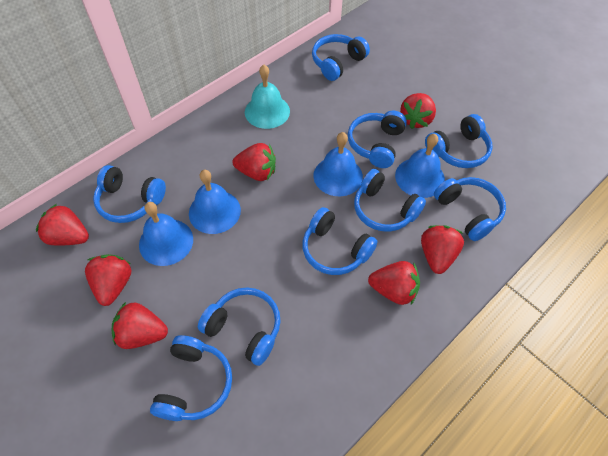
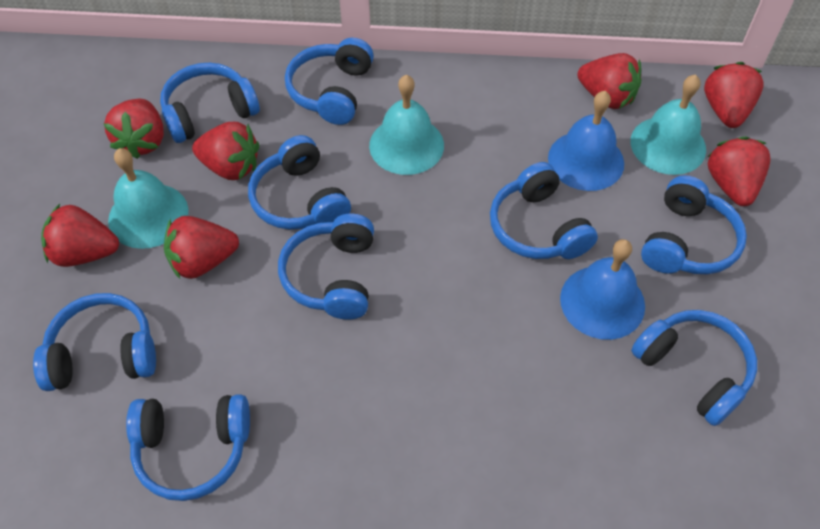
blue bell: [139,202,193,266] [189,170,241,234] [313,132,363,196] [395,134,445,198] = 4 -> [548,91,624,191] [560,239,645,340] = 2
turquoise bell: [245,65,290,129] = 1 -> [108,148,189,249] [369,75,444,175] [631,74,706,175] = 3

